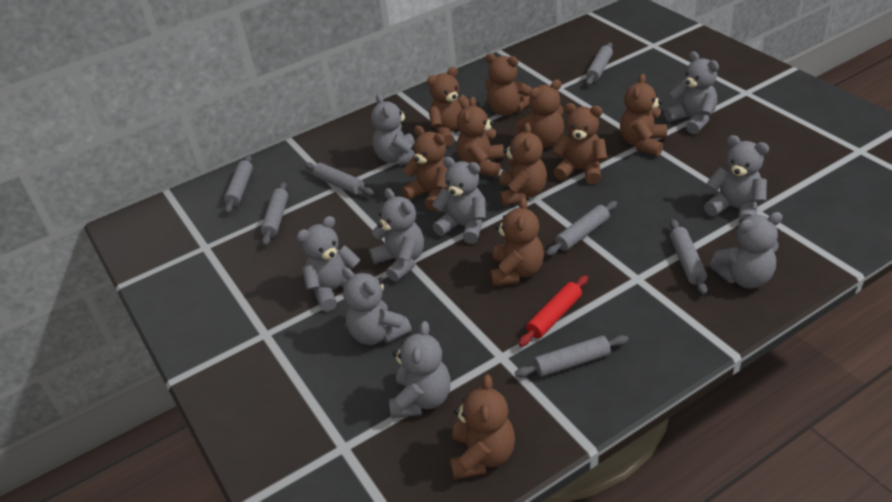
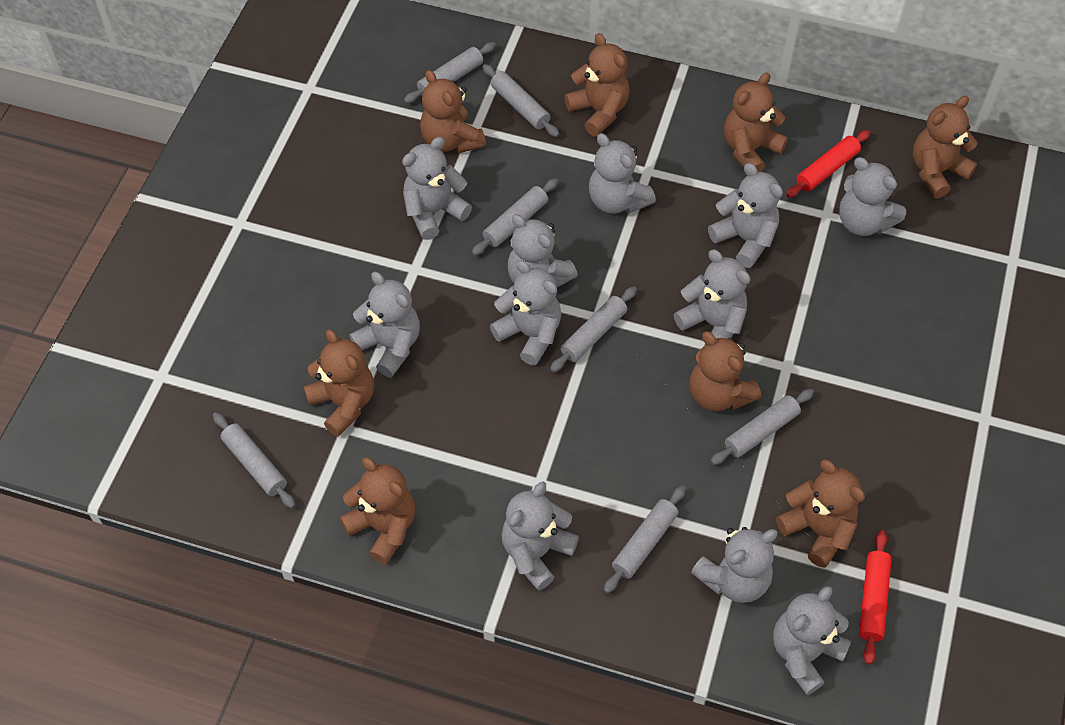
brown teddy bear: [402,126,448,211] [427,67,469,147] [450,374,515,480] [456,97,504,177] [485,53,532,116] [490,197,544,286] [499,123,547,206] [515,80,564,147] [552,103,607,184] [620,74,667,156] = 10 -> [303,329,374,437] [340,457,415,564] [420,70,486,154] [564,33,630,136] [690,331,761,412] [724,73,788,172] [776,459,865,568] [913,96,978,199] = 8
grey teddy bear: [296,216,361,312] [342,267,412,345] [369,188,424,282] [371,94,415,165] [389,321,451,418] [432,157,486,244] [664,51,719,134] [704,135,769,221] [709,212,783,288] = 9 -> [349,272,420,378] [402,137,472,240] [490,260,561,365] [501,482,579,590] [507,214,578,287] [589,133,656,214] [674,249,751,339] [691,527,778,603] [708,163,783,268] [773,586,851,695] [839,157,906,236] = 11
red rolling pin: [518,275,588,347] = 1 -> [786,130,870,198] [859,530,892,664] = 2

